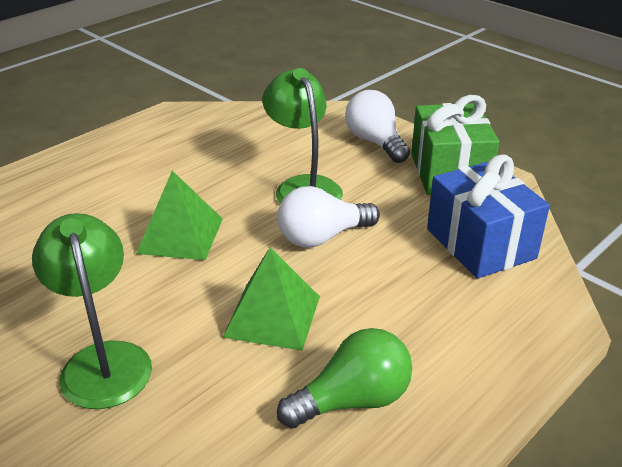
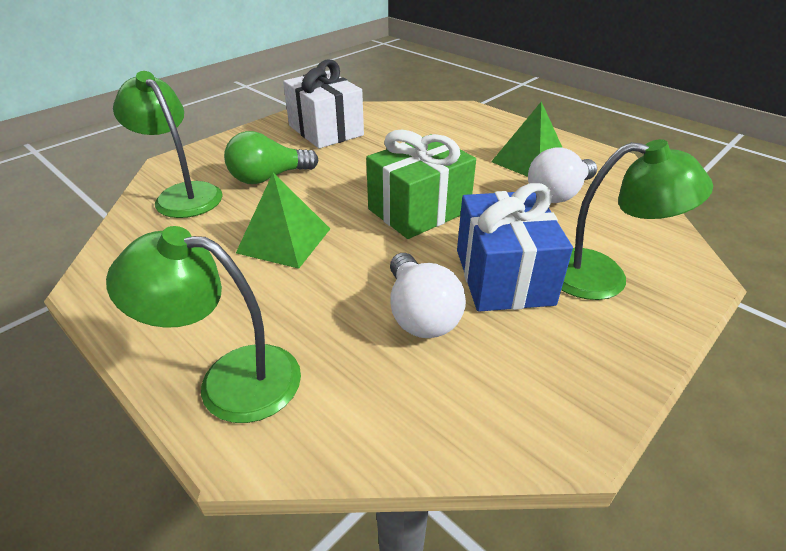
green lamp: [32,213,152,409] [262,68,343,204] = 2 -> [106,226,301,423] [113,71,223,218] [561,139,713,300] = 3
white gift: none = 0 -> [283,60,364,148] = 1

